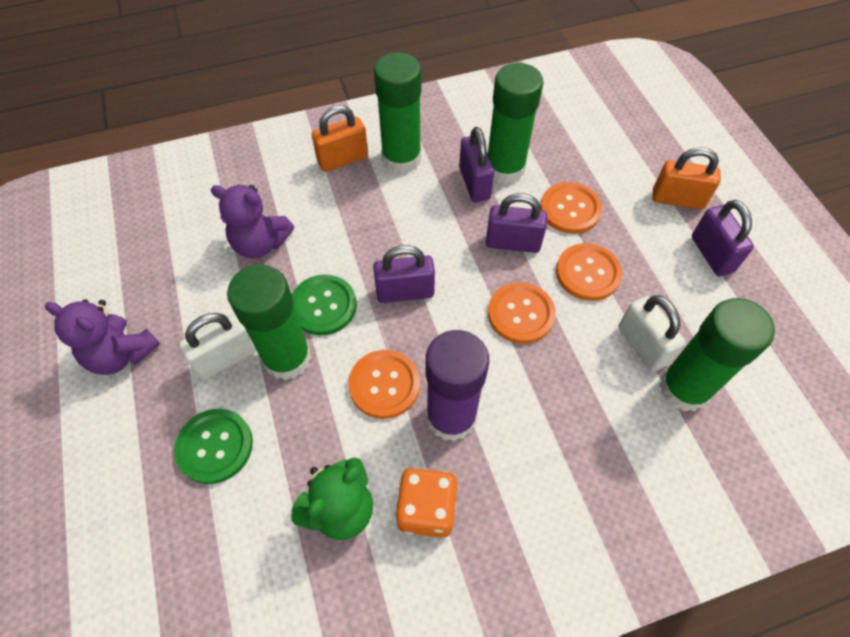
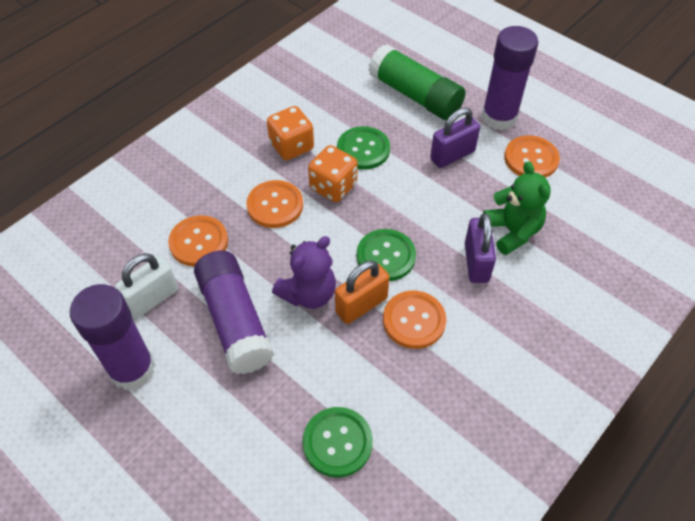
green button: [174,409,253,484] [292,274,357,335] = 2 -> [303,407,373,478] [337,126,390,170] [357,229,416,281] = 3
green glue stick: [227,265,311,380] [374,52,422,174] [488,63,543,184] [659,298,775,411] = 4 -> [368,44,466,120] = 1
orange dice: [395,468,458,538] = 1 -> [267,106,314,160] [308,145,358,202] = 2
orange padlock: [312,105,368,172] [652,147,721,209] = 2 -> [335,260,390,324] = 1
purple glue stick: [426,330,489,442] = 1 -> [70,284,155,390] [194,250,274,374] [481,26,538,131] = 3
purple padlock: [373,245,435,303] [459,127,494,202] [486,193,547,253] [692,200,754,276] = 4 -> [430,108,480,168] [465,213,496,283] = 2
purple teddy bear: [45,299,160,375] [211,185,294,259] = 2 -> [272,236,336,309] = 1
white padlock: [179,313,256,380] [618,295,685,372] = 2 -> [115,253,178,319] = 1

